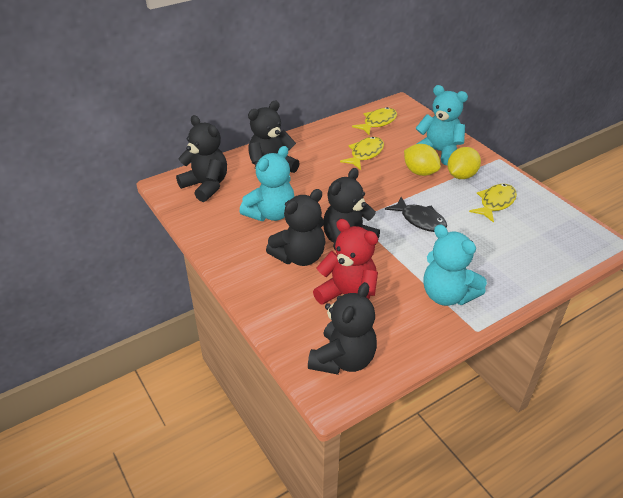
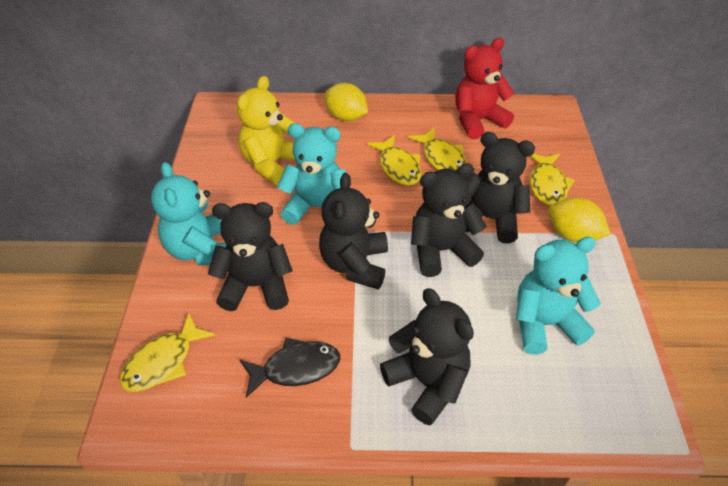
yellow fish: [340,137,384,170] [352,107,397,135] [469,184,517,223] = 3 -> [120,313,215,392] [367,135,421,186] [409,127,467,171] [530,154,575,206] = 4
yellow teddy bear: none = 0 -> [237,76,296,185] = 1

